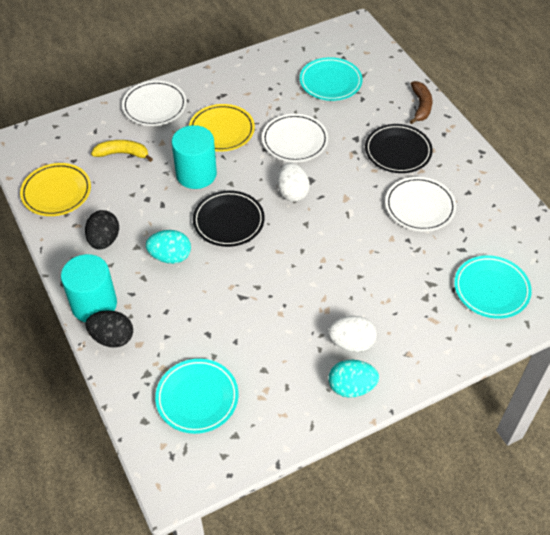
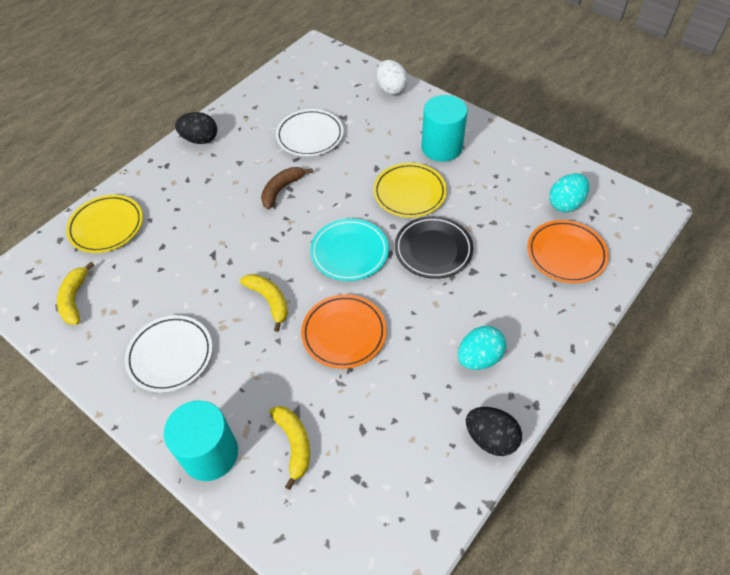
black plate: [193,190,265,247] [365,124,433,173] = 2 -> [395,216,474,279] = 1
orange plate: none = 0 -> [301,294,387,369] [527,220,609,283] = 2
turquoise plate: [155,359,239,434] [300,57,363,101] [454,255,532,319] = 3 -> [310,219,389,281] = 1
white egg: [277,163,310,202] [328,316,377,352] = 2 -> [377,60,408,95] = 1
white plate: [122,81,187,126] [262,114,328,162] [385,177,456,231] = 3 -> [125,315,213,392] [276,109,344,156] = 2
yellow banana: [91,140,153,162] = 1 -> [57,262,94,325] [240,274,288,332] [269,406,310,490] = 3

